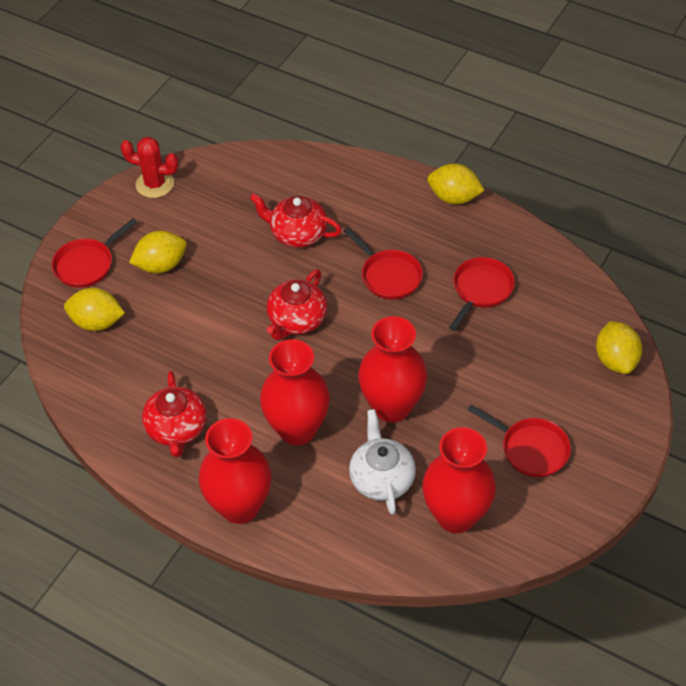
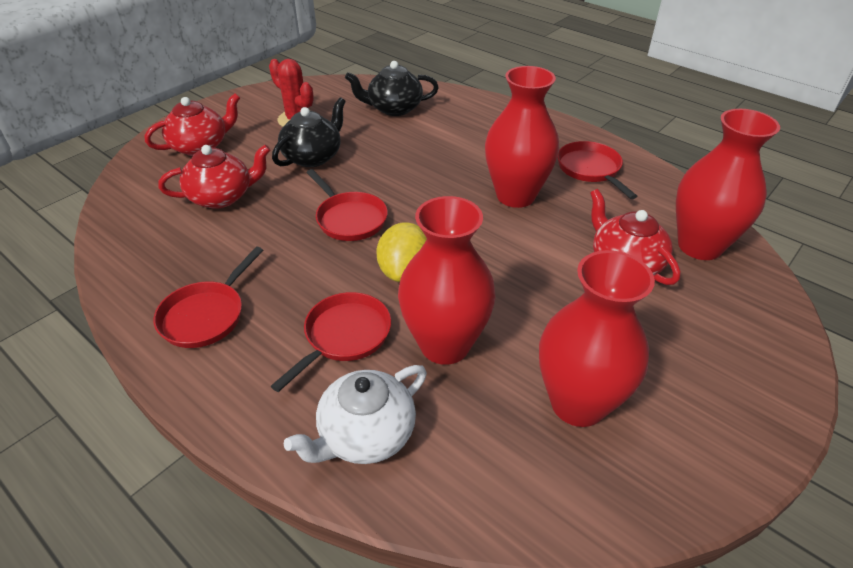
black teapot: none = 0 -> [272,97,346,167] [345,61,439,116] = 2
yellow lemon: [64,288,125,331] [129,231,187,273] [428,163,485,204] [596,321,642,374] = 4 -> [376,222,427,282] = 1

